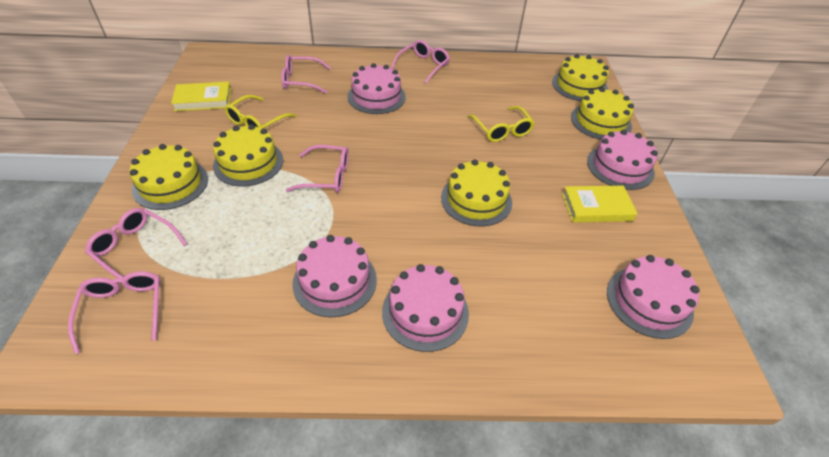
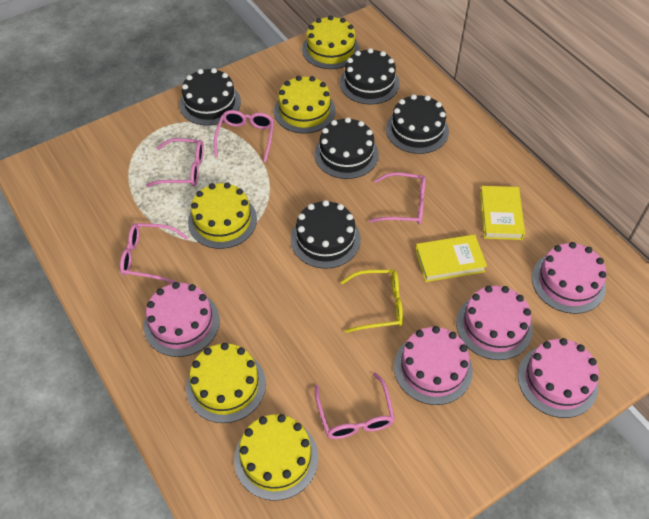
black cake: none = 0 -> [179,68,241,126] [291,200,361,269] [314,117,379,179] [340,48,400,105] [386,94,449,154] = 5
yellow glasses: [225,95,296,129] [468,106,535,142] = 2 -> [341,270,403,333] = 1

